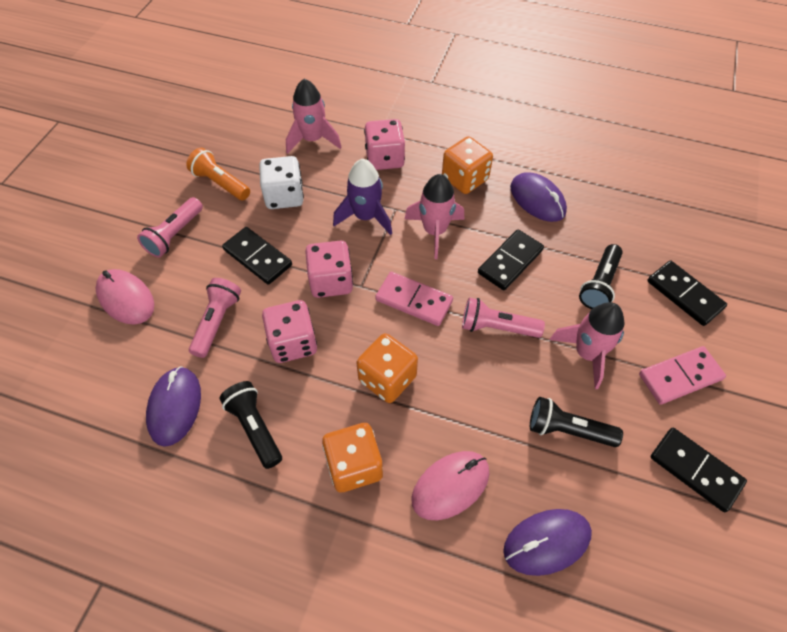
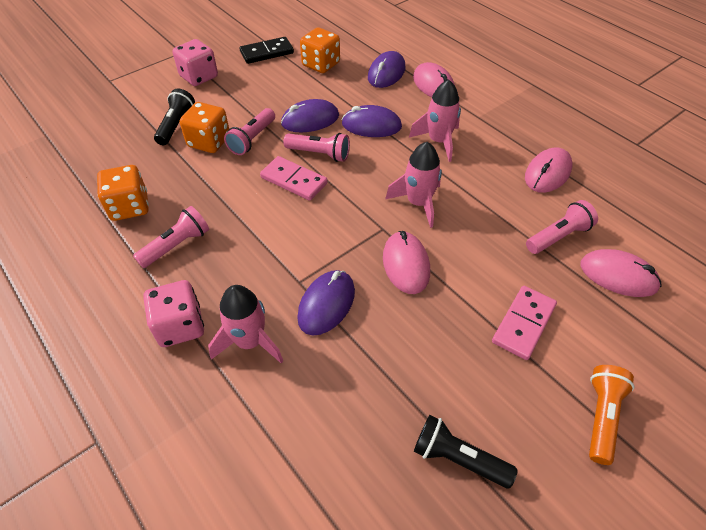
black domino: [222,227,292,285] [478,229,544,290] [647,260,727,326] [651,428,747,512] = 4 -> [240,37,294,64] = 1
black flashlight: [220,381,282,469] [530,397,623,447] [579,244,623,309] = 3 -> [154,89,195,145] [414,415,518,488] = 2
pink dice: [262,300,317,363] [305,240,353,298] [364,119,405,170] = 3 -> [143,280,204,347] [172,39,218,86] = 2
pink flashlight: [137,197,203,258] [189,278,241,358] [462,297,545,338] = 3 -> [133,206,209,268] [224,108,275,155] [283,133,350,162] [526,200,598,254] = 4
pink mouse: [96,269,154,325] [411,451,489,520] = 2 -> [383,231,430,294] [413,62,455,97] [525,147,572,193] [580,249,661,297] = 4
purple mouse: [146,366,201,447] [503,509,592,576] [510,172,567,222] = 3 -> [281,99,339,132] [297,270,355,335] [342,105,402,137] [368,51,405,88] = 4
purple rocket: [333,159,392,235] = 1 -> none = 0
white dice: [259,156,304,209] = 1 -> none = 0

